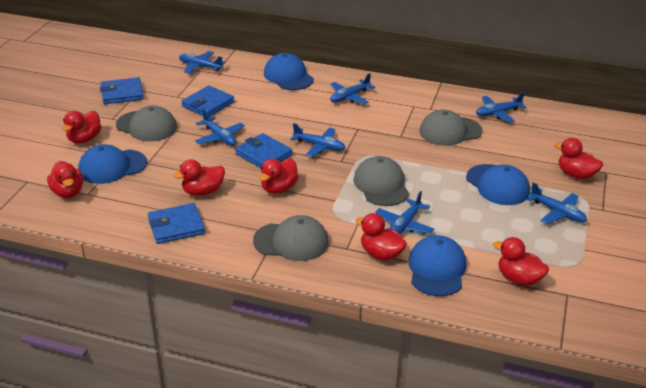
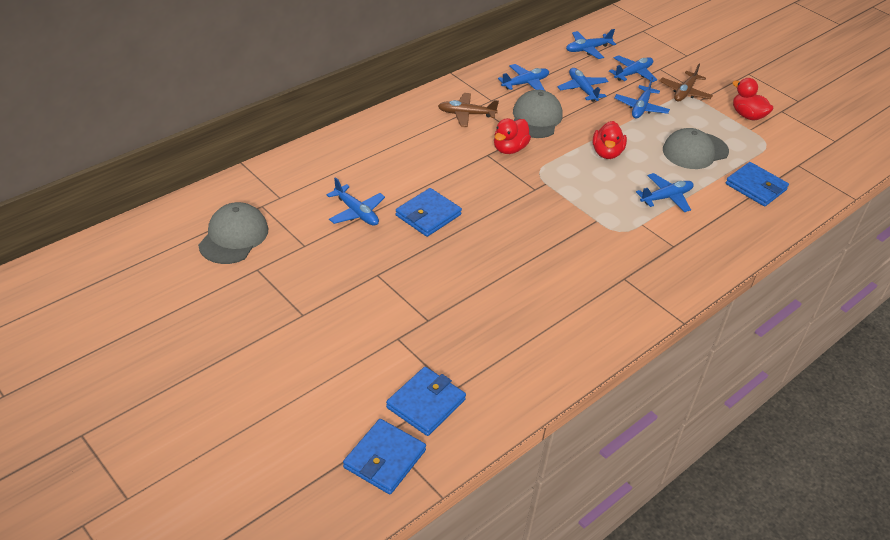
blue cap: [78,144,147,184] [264,53,314,90] [408,235,467,296] [466,164,530,205] = 4 -> none = 0
brown plane: none = 0 -> [438,93,499,127] [660,64,713,102] = 2
grey cap: [116,106,177,142] [253,215,329,261] [353,156,409,206] [419,110,482,146] = 4 -> [198,202,268,264] [513,90,563,138] [663,128,729,169] = 3
red duck: [47,161,83,198] [62,111,102,144] [173,159,225,196] [259,159,299,194] [355,213,407,260] [493,237,549,286] [554,138,603,179] = 7 -> [494,118,531,154] [593,121,627,159] [732,78,774,121] = 3

